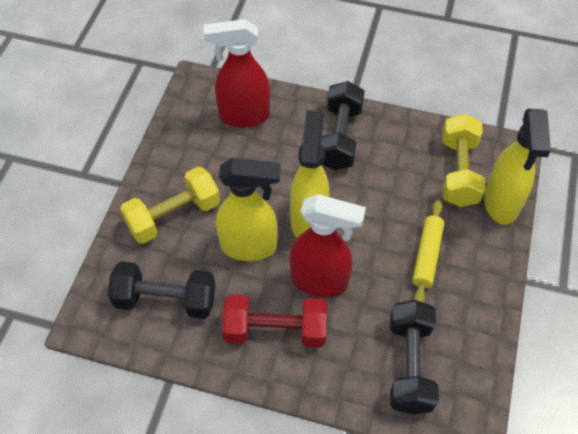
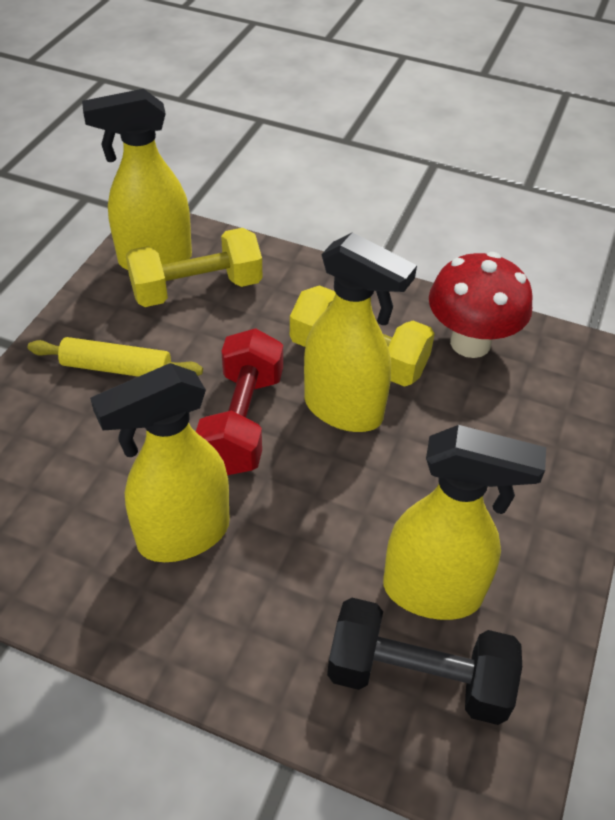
black dumbbell: [108,261,215,319] [321,81,365,170] [390,300,439,414] = 3 -> [327,598,522,725] = 1
red mushroom: none = 0 -> [429,252,533,358] = 1
red spray bottle: [204,19,270,128] [290,194,366,297] = 2 -> none = 0
yellow spray bottle: [216,158,281,261] [290,110,329,237] [484,109,551,225] = 3 -> [82,89,192,270] [90,363,229,562] [304,232,417,432] [383,425,546,620] = 4

